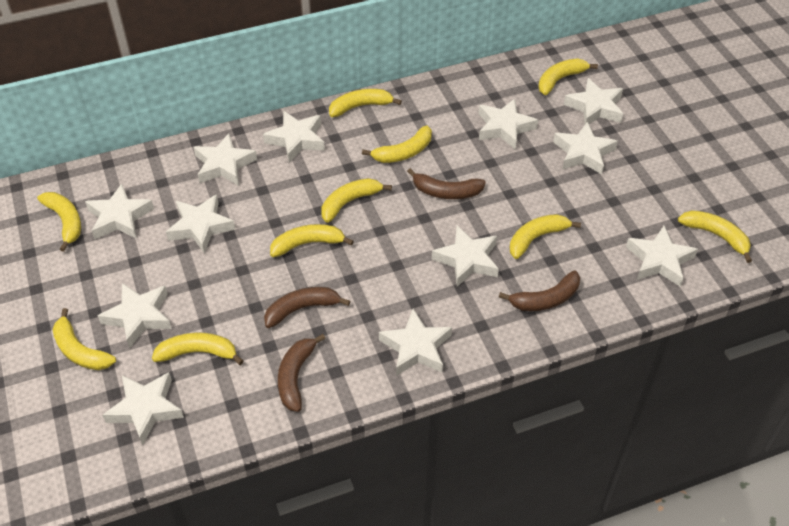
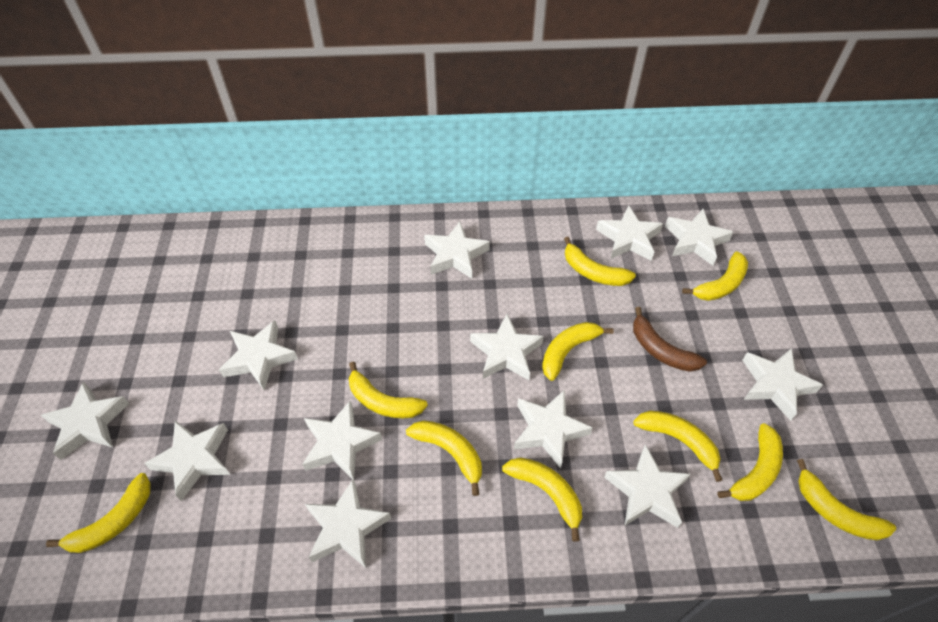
brown banana: [264,287,350,328] [278,334,325,412] [407,168,486,199] [499,270,580,311] = 4 -> [633,307,707,372] = 1

